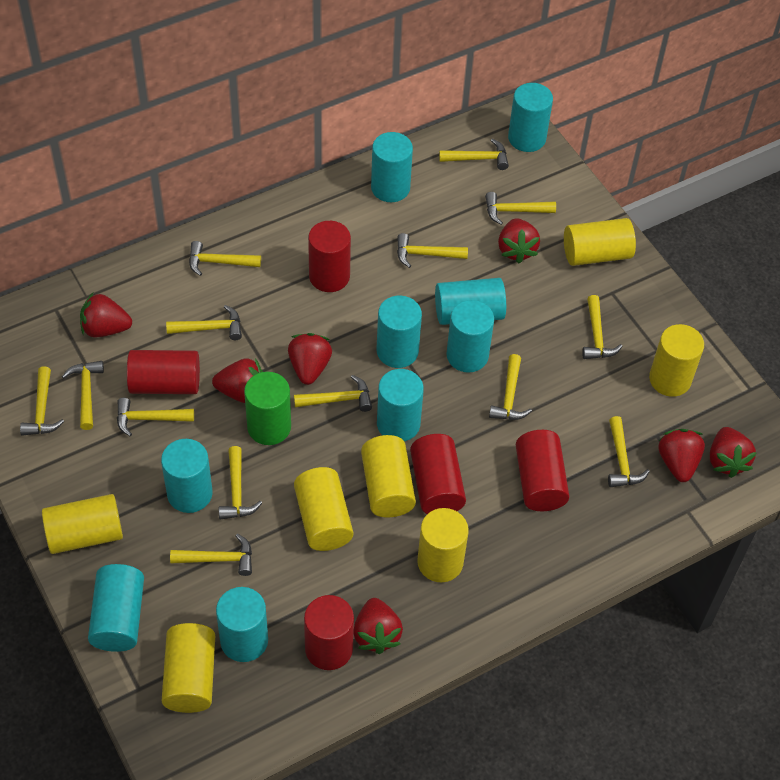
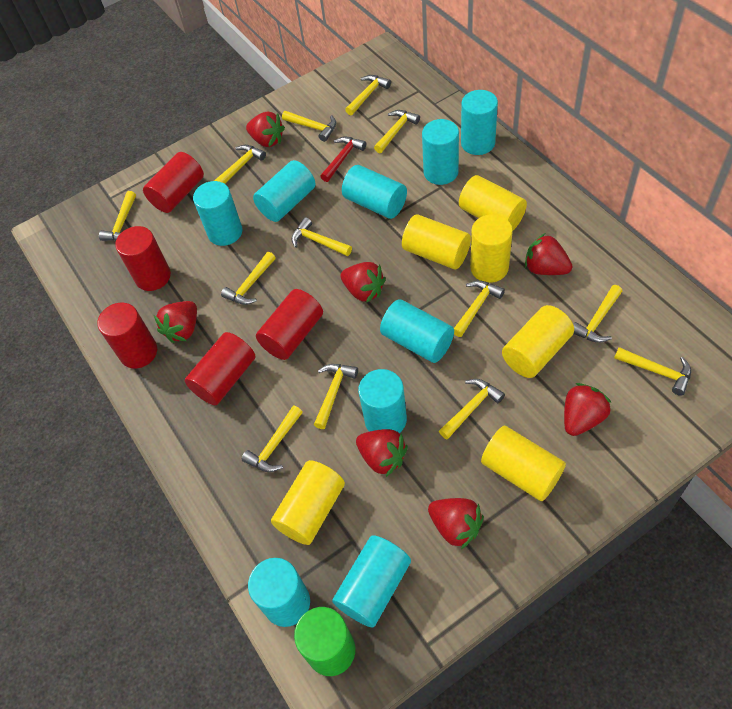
red hammer: none = 0 -> [320,136,366,182] = 1
yellow cylinder: [42,494,123,554] [162,623,215,713] [294,467,353,551] [361,435,416,517] [417,508,469,582] [564,218,636,266] [649,324,704,397] = 7 -> [271,460,345,545] [402,214,471,269] [459,175,527,230] [470,214,513,283] [481,426,566,501] [502,305,574,378] = 6
yellow hammer: [20,366,64,436] [62,361,104,430] [117,398,194,436] [166,305,242,340] [170,533,252,576] [189,241,261,276] [219,446,262,520] [294,375,372,412] [397,233,468,268] [439,139,509,170] [485,192,556,225] [489,354,532,420] [582,295,623,359] [608,416,650,487] = 14 -> [99,191,136,241] [214,145,266,184] [221,252,276,305] [242,406,303,472] [282,111,336,142] [291,217,352,256] [314,364,358,429] [345,75,391,115] [374,110,420,153] [439,379,505,440] [454,280,505,337] [573,285,623,343] [614,347,691,396] = 13

